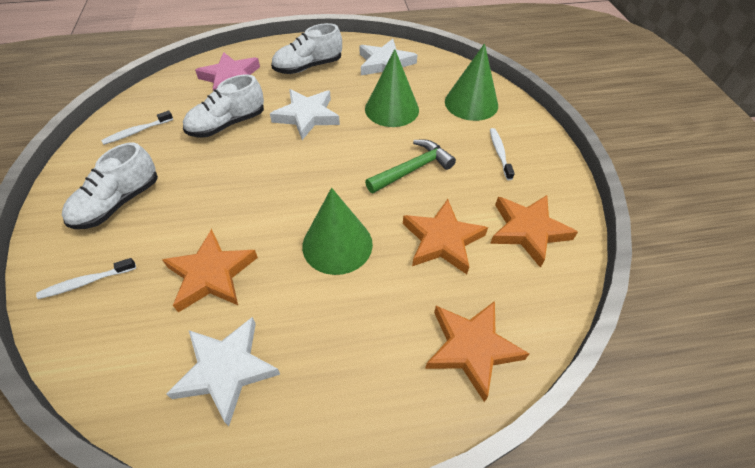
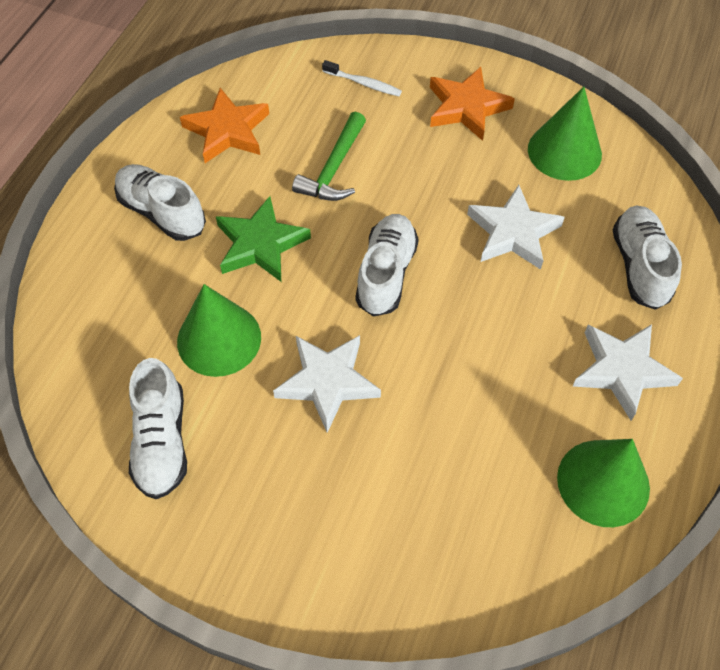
green star: none = 0 -> [216,196,311,282] = 1
orange star: [162,229,258,312] [403,199,488,274] [425,301,529,402] [490,195,578,268] = 4 -> [180,88,269,163] [430,67,515,141] = 2
pink star: [195,52,260,91] = 1 -> none = 0
white shoe: [62,142,158,229] [183,74,264,137] [271,23,342,74] = 3 -> [114,164,206,241] [129,358,187,499] [356,214,419,317] [613,206,682,310] = 4
white toothbrush: [36,258,136,299] [101,111,173,145] [490,128,515,180] = 3 -> [322,60,402,96] = 1

